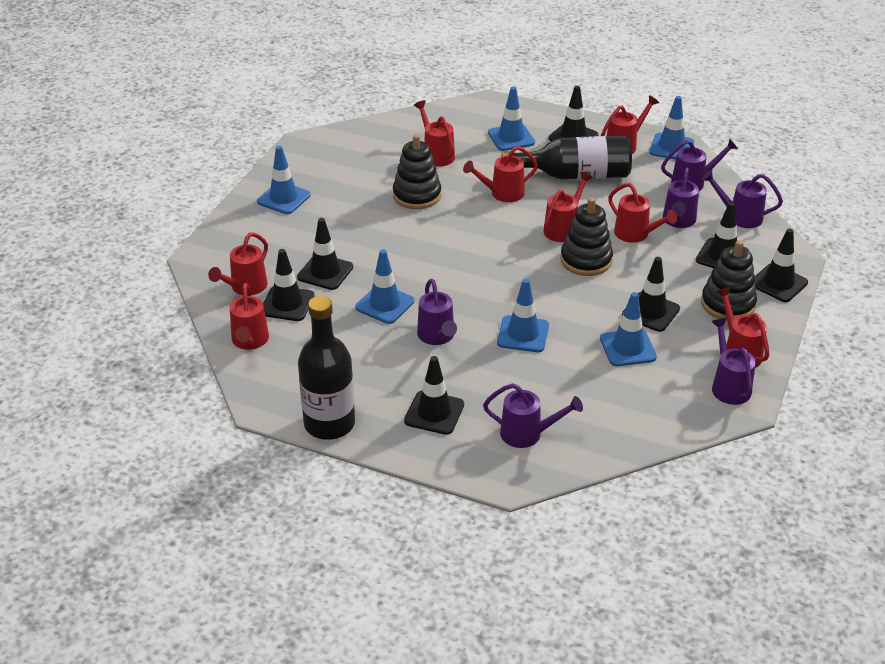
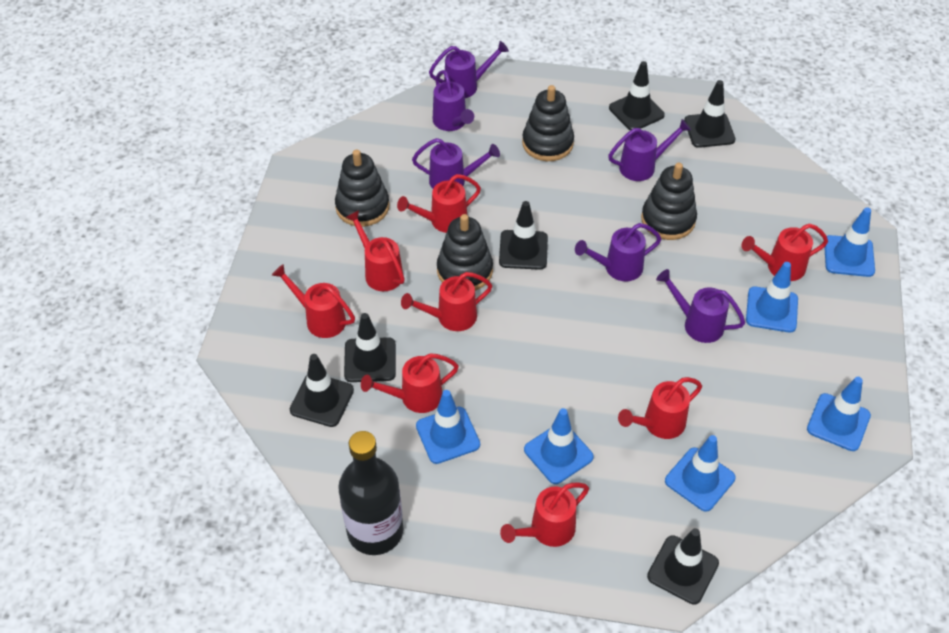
black bottle: [298,296,355,440] [502,136,632,180] = 2 -> [338,431,404,555] = 1
black stacking toy: [393,134,441,209] [561,197,613,276] [701,240,757,321] = 3 -> [335,149,389,227] [437,214,493,291] [522,85,574,161] [641,163,697,240] = 4
black traffic cone: [263,249,315,321] [297,218,353,290] [404,356,464,435] [549,86,598,141] [622,257,680,332] [696,202,749,268] [755,228,808,302] = 7 -> [290,354,354,427] [344,313,396,382] [499,201,548,270] [609,61,665,131] [647,528,719,605] [684,80,736,148] = 6

